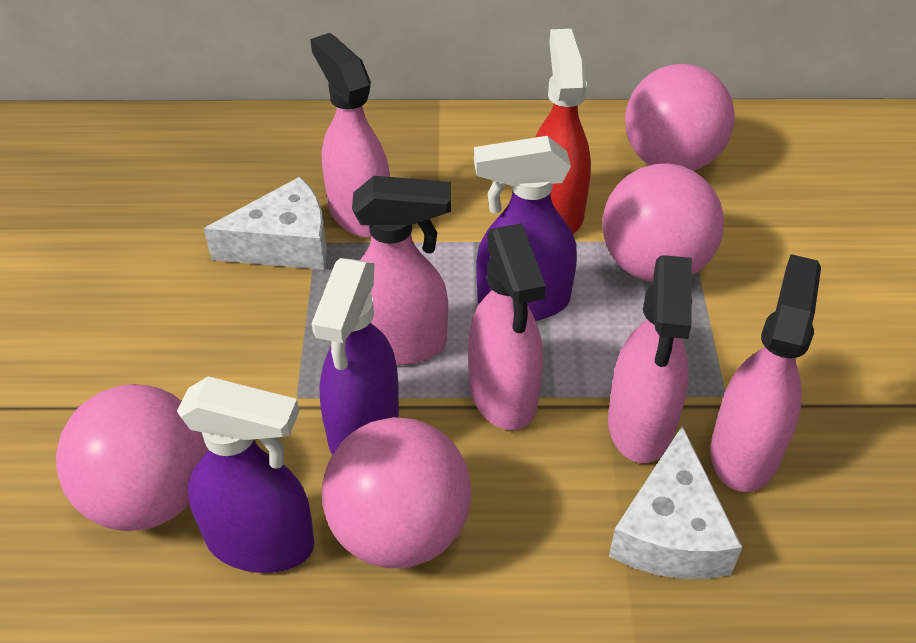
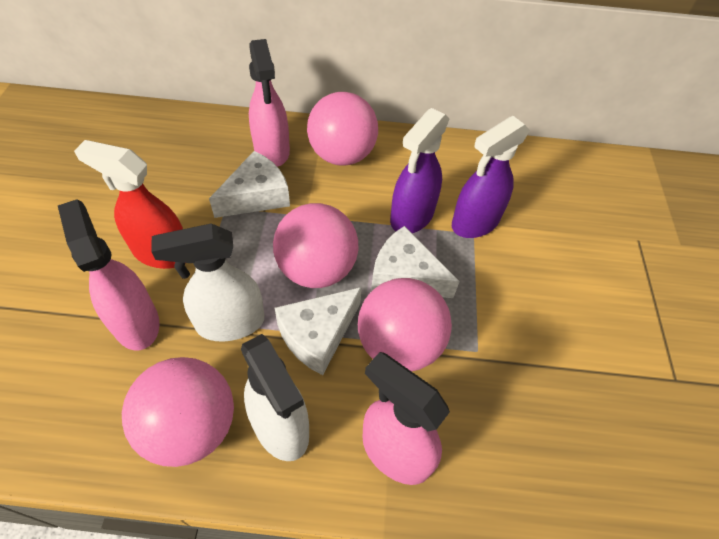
pink spray bottle: [310,33,390,238] [352,176,451,365] [468,223,546,430] [608,255,692,463] [710,254,821,492] = 5 -> [58,199,160,350] [249,39,290,167] [363,352,450,485] = 3
purple spray bottle: [177,376,314,573] [312,258,399,455] [474,136,577,321] = 3 -> [390,108,450,233] [452,116,530,238] = 2
white cheese: [204,177,327,270] [609,426,743,579] = 2 -> [209,151,290,218] [275,287,362,375] [371,226,460,298] = 3
white spray bottle: none = 0 -> [152,224,264,341] [241,334,309,461] = 2

